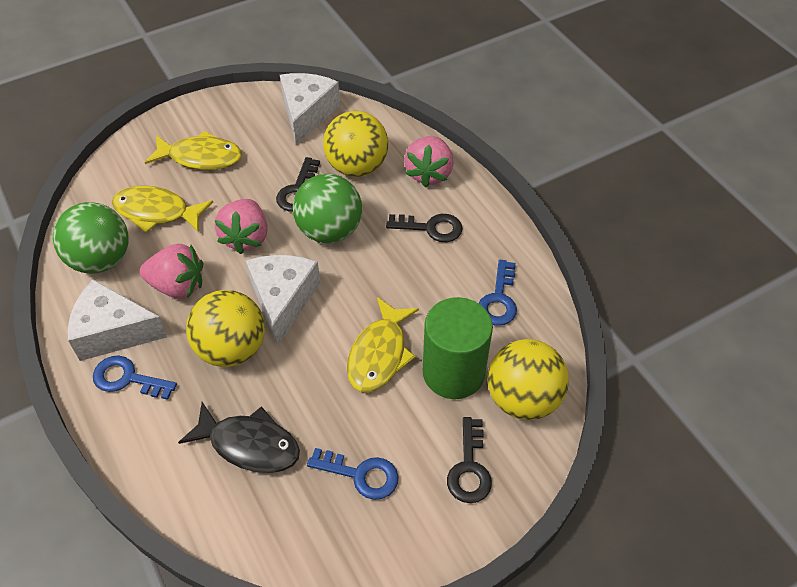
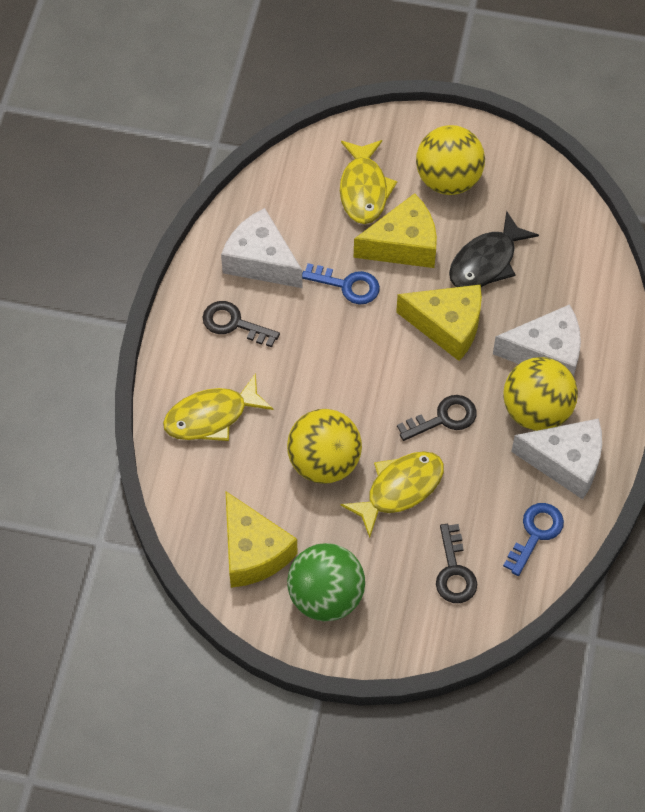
blue key: [93,355,177,400] [307,448,399,500] [479,260,517,326] = 3 -> [302,263,380,304] [503,503,564,576] = 2
green ball: [53,202,129,274] [293,174,362,244] = 2 -> [287,543,365,621] = 1
green cylinder: [423,297,493,399] = 1 -> none = 0
pink strawberry: [139,244,203,299] [215,199,268,254] [404,136,454,187] = 3 -> none = 0
yellow cheese: none = 0 -> [225,491,298,588] [354,193,437,268] [396,285,482,361] = 3

